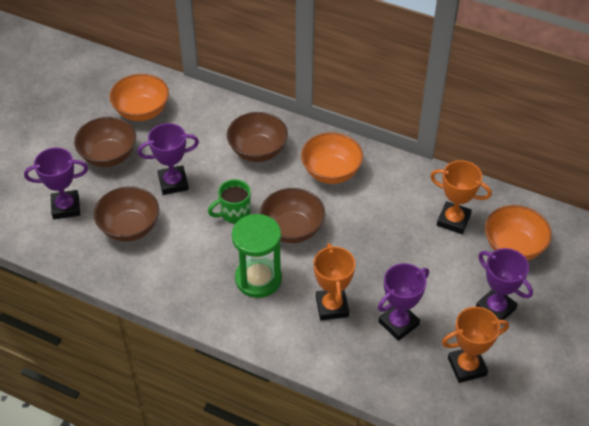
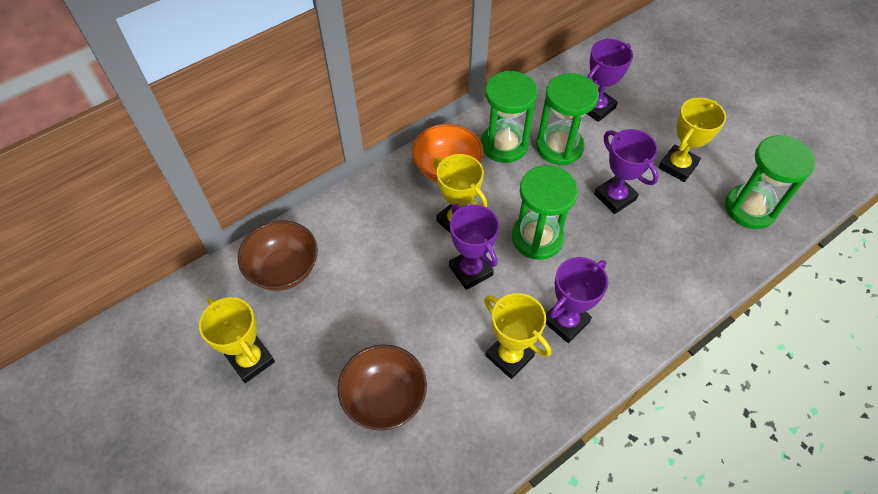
brown bowl: [74,117,136,167] [94,186,159,242] [227,112,288,162] [260,188,325,243] = 4 -> [238,220,318,291] [338,345,427,430] = 2
green hourglass: [232,214,282,298] = 1 -> [481,71,538,163] [512,165,578,260] [536,73,599,165] [725,135,815,229] = 4
green mug: [208,179,251,224] = 1 -> none = 0
orange bowl: [109,74,169,121] [301,132,363,184] [485,205,552,261] = 3 -> [412,124,483,183] = 1
orange trophy: [314,243,355,320] [430,160,492,234] [442,307,509,383] = 3 -> none = 0
yellow trophy: none = 0 -> [199,297,275,383] [433,154,487,233] [484,293,551,379] [658,98,726,182] = 4

